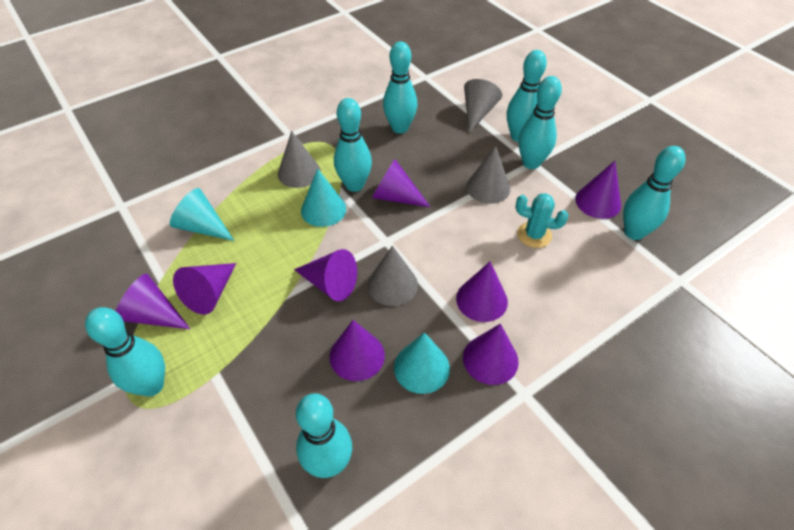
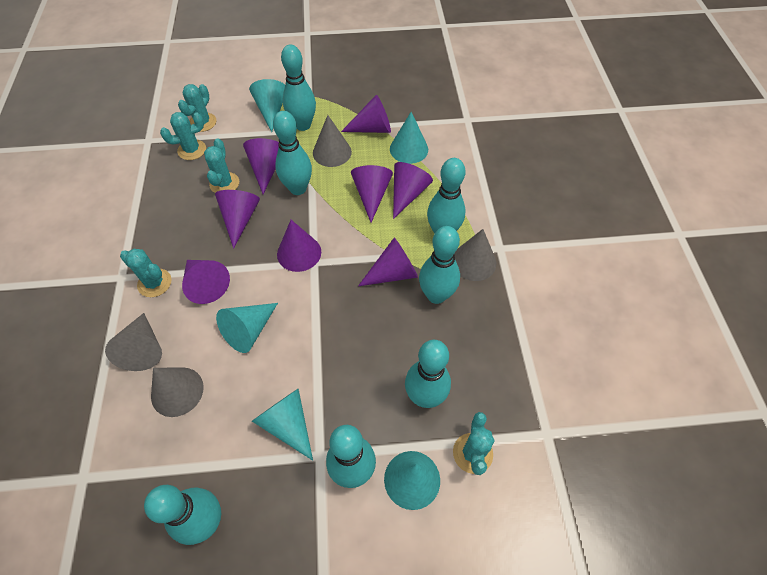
turquoise cactus: [515,193,568,248] = 1 -> [120,249,171,297] [160,112,206,160] [178,84,216,132] [204,138,239,193] [453,412,495,475] = 5
turquoise cone: [170,188,234,241] [301,168,346,227] [394,332,450,394] = 3 -> [216,303,278,353] [249,79,285,132] [252,389,313,461] [384,451,440,510] [390,112,428,164] = 5

